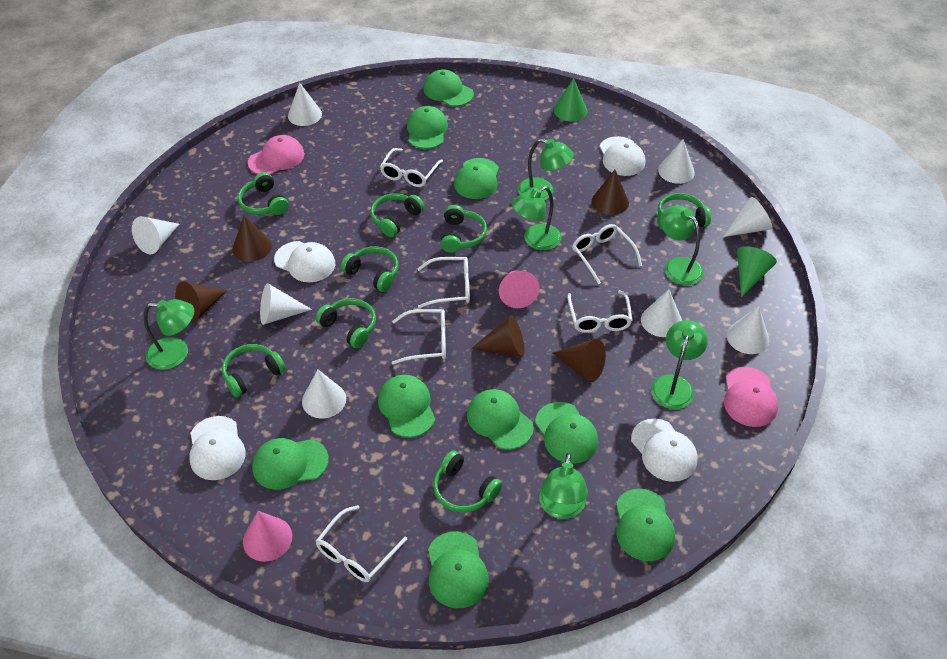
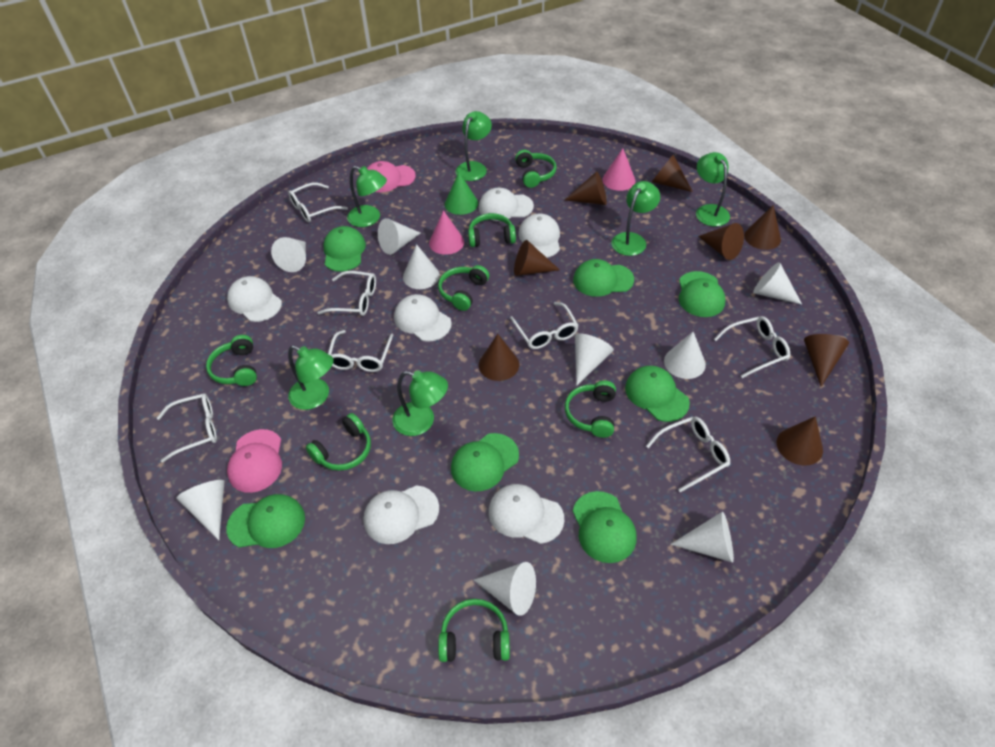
brown cone: [175,281,227,322] [233,215,272,262] [471,315,524,356] [553,339,606,382] [592,170,629,215] = 5 -> [479,334,519,381] [514,240,560,276] [565,171,607,205] [652,154,693,192] [698,223,744,260] [744,205,781,250] [777,416,823,466] [804,334,849,387] = 8
green cap: [252,438,329,490] [378,375,435,438] [407,106,448,149] [423,69,474,107] [428,531,489,608] [454,158,499,199] [467,389,534,450] [535,402,598,464] [616,489,675,561] = 9 -> [226,494,305,548] [323,226,366,272] [451,433,519,492] [573,259,634,297] [573,491,636,563] [625,366,690,422] [679,271,725,317] = 7
green cone: [554,78,588,121] [737,246,777,297] = 2 -> [445,172,478,215] = 1
green headphones: [222,344,285,397] [238,172,289,215] [316,298,376,348] [341,246,399,292] [371,193,424,237] [433,450,502,512] [441,205,487,253] [658,193,711,230] = 8 -> [206,335,257,386] [306,413,371,471] [438,265,489,311] [438,599,510,662] [468,213,516,247] [515,150,557,188] [565,381,616,438] = 7
white cap: [189,416,246,480] [274,241,335,282] [599,136,645,176] [631,419,697,482] = 4 -> [227,276,282,322] [364,485,439,544] [394,294,452,342] [479,188,534,221] [489,484,564,544] [518,214,560,258] = 6
white cone: [132,216,179,254] [260,283,312,325] [288,82,322,126] [302,370,346,418] [641,290,682,337] [658,139,695,184] [723,197,773,237] [727,306,769,354] = 8 -> [176,480,225,540] [271,237,306,272] [378,218,421,255] [403,244,440,289] [474,562,536,616] [575,333,614,386] [664,332,706,379] [670,512,734,563] [753,262,802,305] = 9
white glasses: [316,505,407,582] [380,148,443,187] [392,309,446,365] [417,257,470,308] [567,290,633,333] [572,224,642,284] = 6 -> [157,393,217,463] [288,183,348,222] [318,271,376,316] [328,330,393,372] [510,302,579,349] [646,416,730,492] [714,316,790,378] = 7

